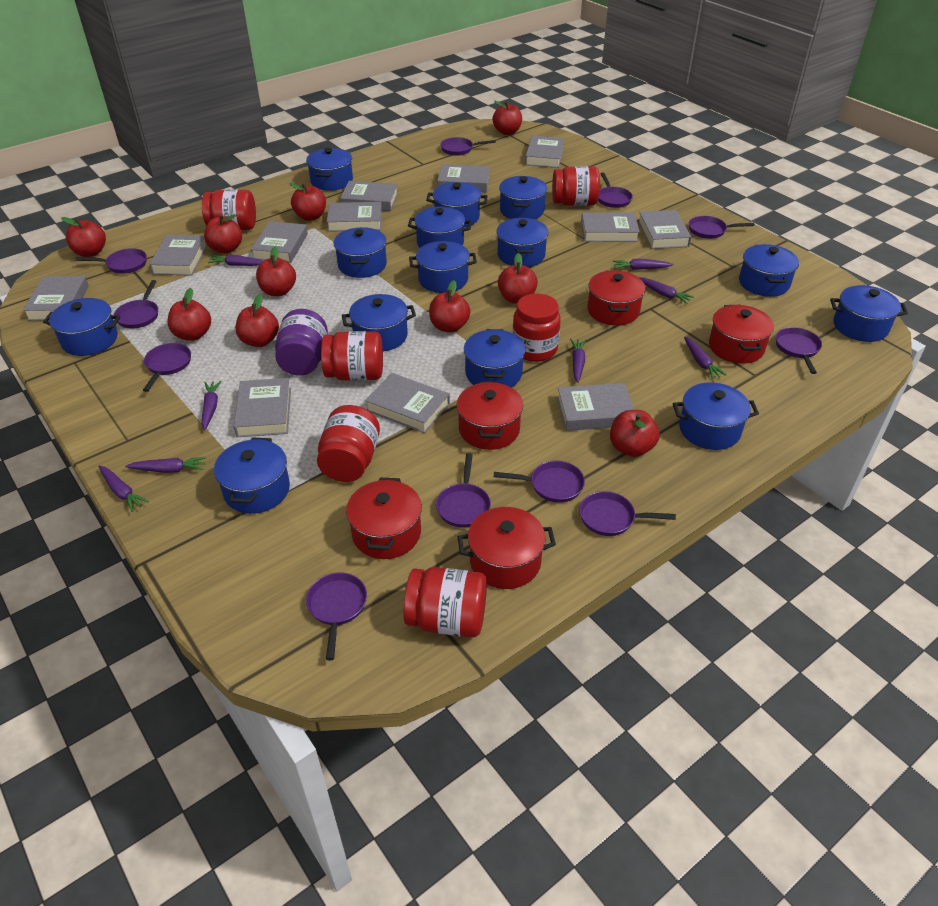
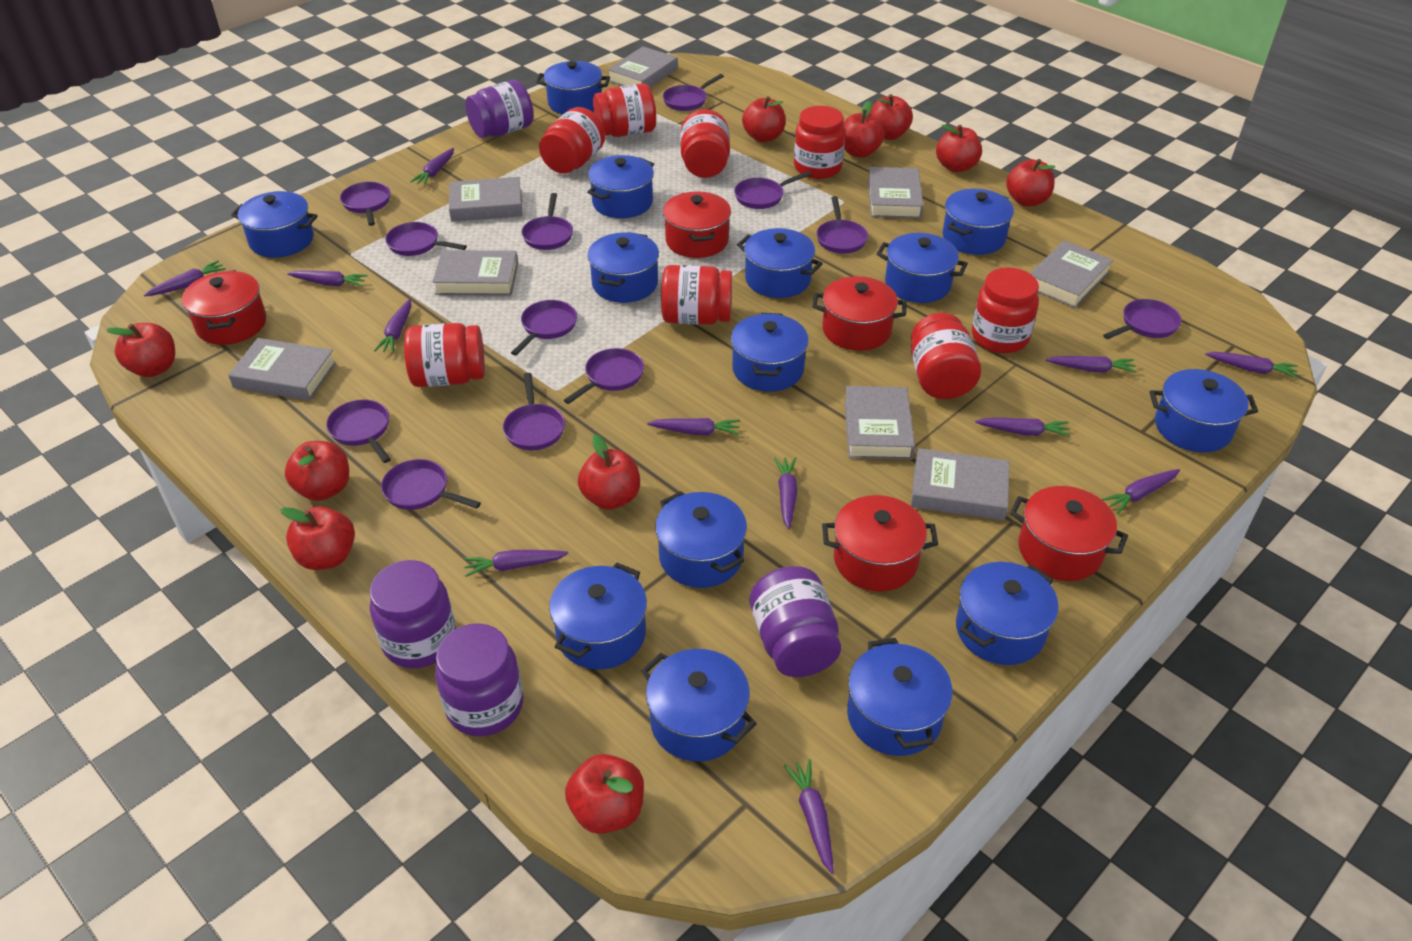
grey book: [23,276,89,321] [149,235,208,276] [234,378,291,437] [251,221,308,263] [327,202,382,232] [340,181,398,211] [365,373,450,433] [438,164,490,192] [525,135,565,168] [557,383,634,431] [581,212,640,242] [638,210,691,249] = 12 -> [228,338,337,401] [432,250,518,296] [449,177,523,222] [607,46,678,88] [844,386,915,460] [868,167,924,219] [911,448,1009,520] [1030,240,1113,308] = 8
purple carrot: [98,465,149,512] [125,457,206,473] [202,381,221,430] [208,255,263,266] [570,339,586,383] [613,259,674,270] [639,277,694,304] [684,337,727,379] = 8 -> [144,261,226,297] [287,270,368,287] [374,299,411,353] [410,148,454,186] [464,550,569,577] [647,418,740,435] [774,457,797,529] [784,759,834,874] [975,418,1071,437] [1046,356,1137,373] [1101,469,1180,514] [1205,352,1298,378] = 12
purple jar: [275,309,328,376] = 1 -> [370,560,456,668] [435,623,523,736] [465,80,533,138] [750,566,841,677] = 4
purple pan: [76,248,147,274] [114,280,158,329] [143,343,191,392] [306,572,367,660] [436,453,491,527] [440,137,496,156] [494,461,585,503] [579,491,676,536] [598,172,633,208] [689,216,755,239] [776,327,822,374] = 11 -> [326,400,391,463] [340,182,390,226] [381,459,481,510] [385,222,467,256] [503,373,565,450] [511,300,577,356] [521,193,573,250] [564,348,644,404] [663,74,724,111] [734,171,811,209] [816,196,868,254] [1103,299,1181,339] = 12
red jar: [202,189,256,230] [317,405,380,482] [321,331,383,380] [404,567,487,637] [512,293,561,362] [552,166,600,206] = 6 -> [404,323,485,387] [539,107,605,174] [593,83,656,137] [661,265,732,325] [680,109,730,178] [794,106,845,179] [911,313,981,399] [972,267,1039,353] = 8

